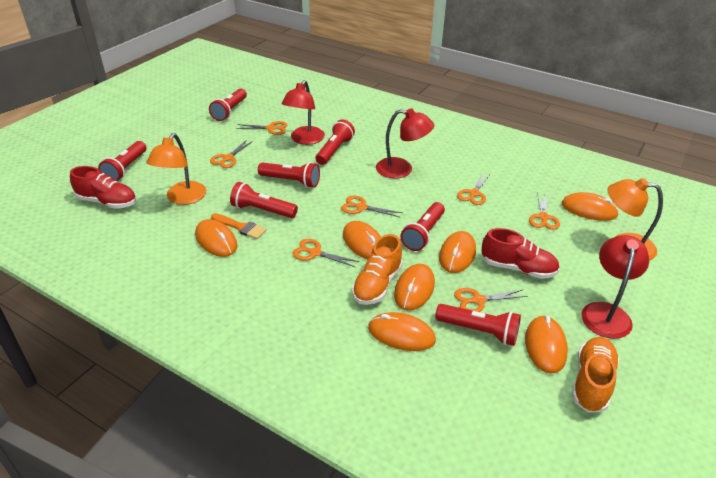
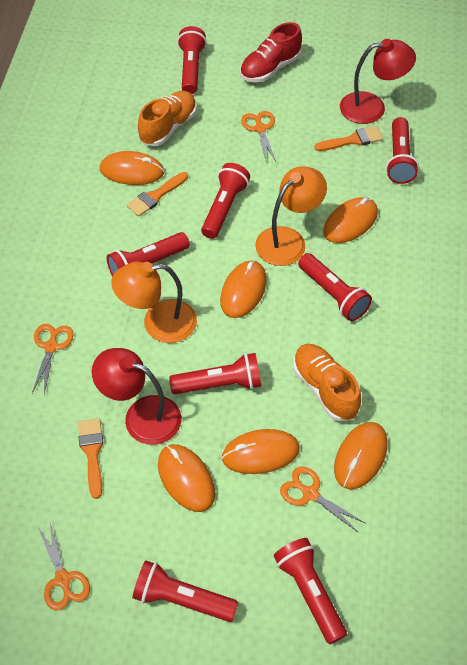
orange brush: [211,213,267,239] = 1 -> [78,418,103,499] [127,172,188,217] [314,126,383,151] = 3
orange mouse: [195,219,237,257] [343,221,381,259] [368,312,436,351] [394,264,435,311] [439,231,476,273] [525,315,568,373] [561,192,619,221] = 7 -> [100,151,164,185] [158,444,215,512] [220,260,266,318] [222,429,300,474] [323,197,378,243] [334,422,387,489] = 6
orange scissors: [210,140,253,168] [236,121,288,135] [292,239,359,267] [341,195,403,218] [454,288,528,312] [457,172,491,205] [529,192,560,230] = 7 -> [32,324,73,394] [38,523,90,610] [241,111,276,161] [280,466,365,533] = 4
red flashlight: [98,141,146,181] [209,88,247,121] [230,182,298,218] [258,162,320,188] [316,119,355,165] [400,202,445,251] [435,304,521,346] = 7 -> [107,232,190,276] [132,560,238,622] [169,353,261,394] [177,26,207,94] [201,163,250,239] [274,538,347,644] [298,253,372,321] [386,117,419,184] = 8
red lamp: [281,80,325,145] [376,108,434,178] [582,235,649,339] = 3 -> [92,348,181,445] [340,39,416,124] = 2
red shoe: [70,166,136,209] [482,228,560,279] = 2 -> [240,22,302,83] = 1

